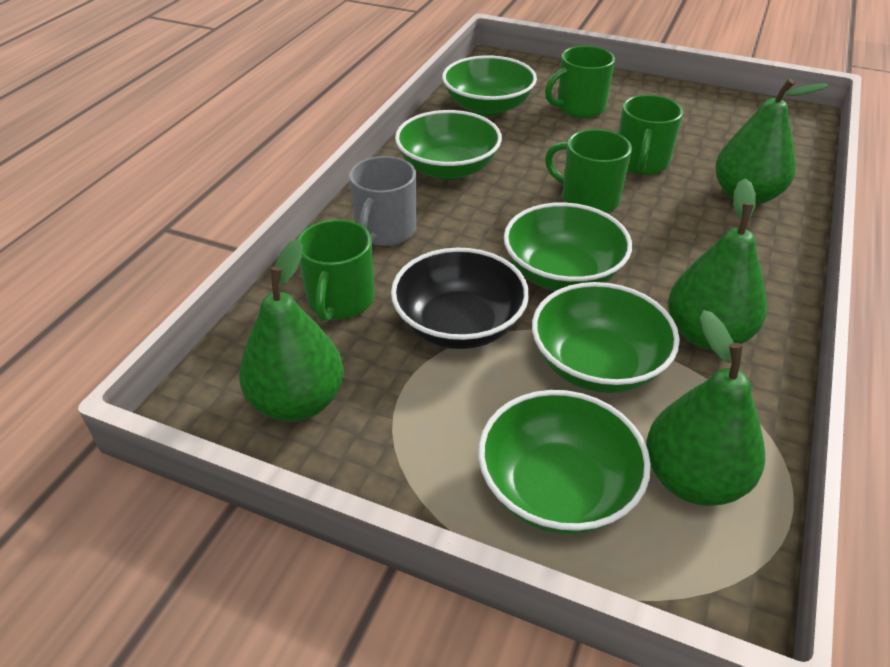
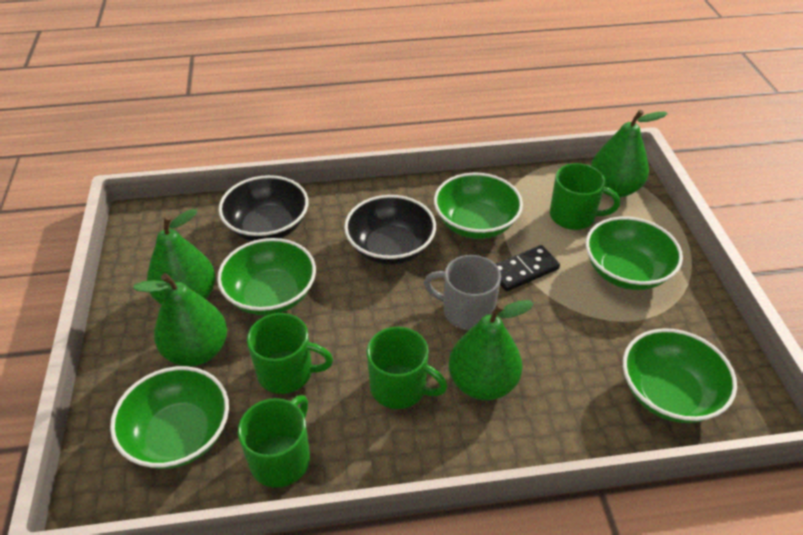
black bowl: [391,248,529,349] = 1 -> [219,175,308,241] [344,195,436,265] = 2
black domino: none = 0 -> [496,245,560,291] = 1

